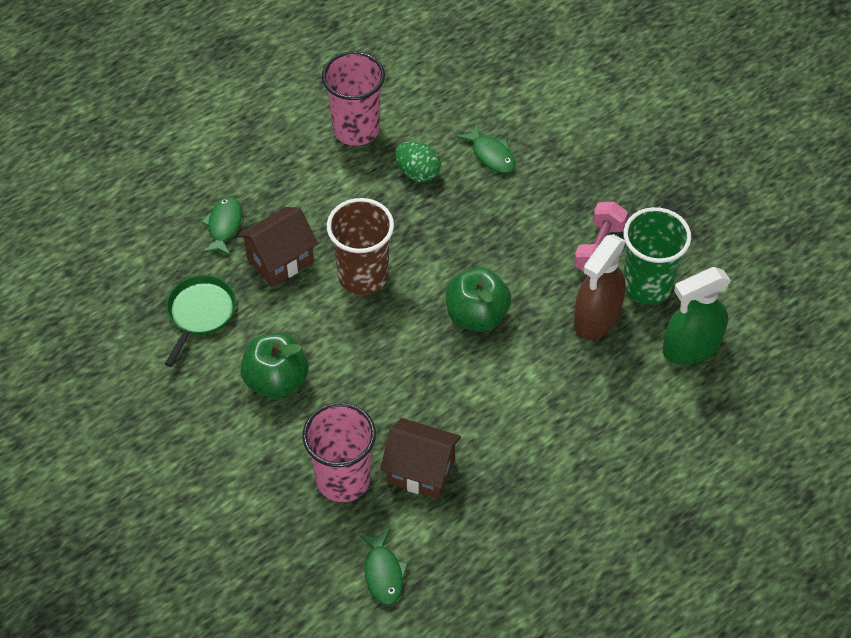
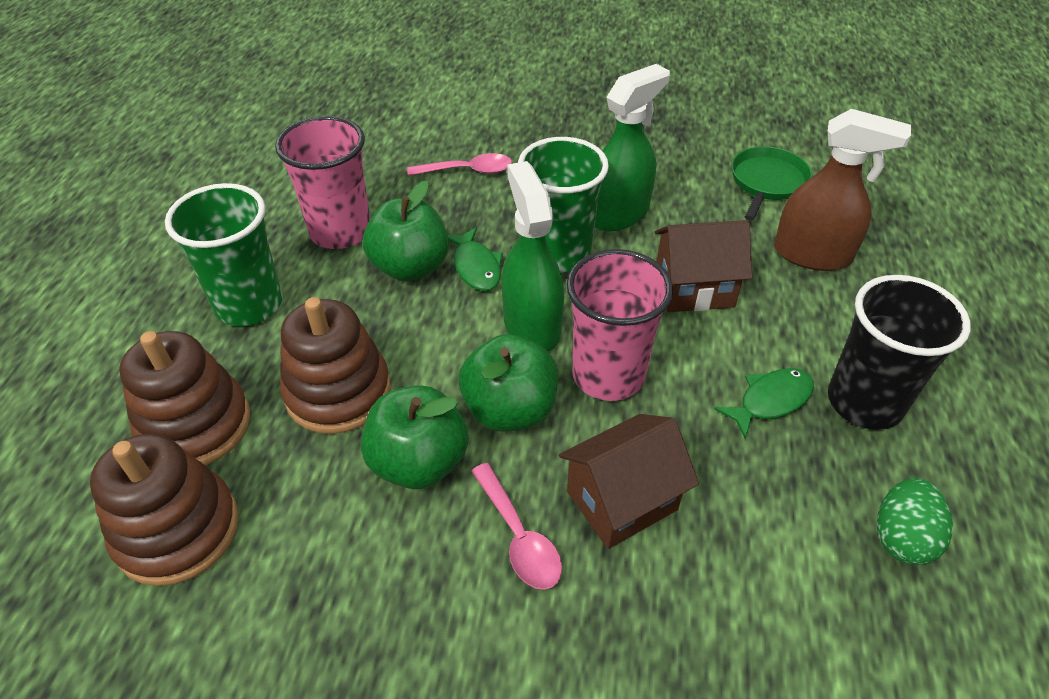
black cup: none = 0 -> [828,275,971,430] = 1
brown cup: [327,198,394,295] = 1 -> none = 0
brown stacking toy: none = 0 -> [90,434,239,586] [119,331,250,466] [280,297,391,434] = 3
green apple: [241,333,308,399] [446,268,512,332] = 2 -> [361,385,469,489] [363,181,449,282] [459,334,559,431] = 3
green cup: [623,207,691,305] = 1 -> [165,183,283,326] [518,137,609,273] = 2
green fish: [201,196,242,256] [359,529,408,605] [457,123,515,173] = 3 -> [448,227,503,291] [715,368,814,439] = 2
green spray bottle: [663,267,731,365] = 1 -> [501,161,564,352] [595,64,670,231] = 2
pink dumbbell: [574,202,628,272] = 1 -> none = 0
pink spoon: none = 0 -> [407,153,512,176] [471,463,562,590] = 2

